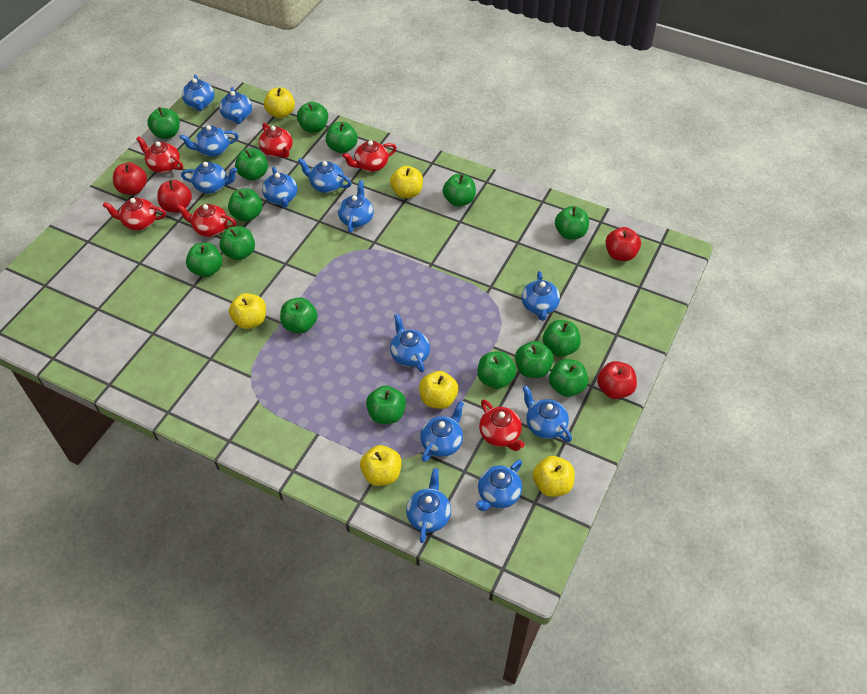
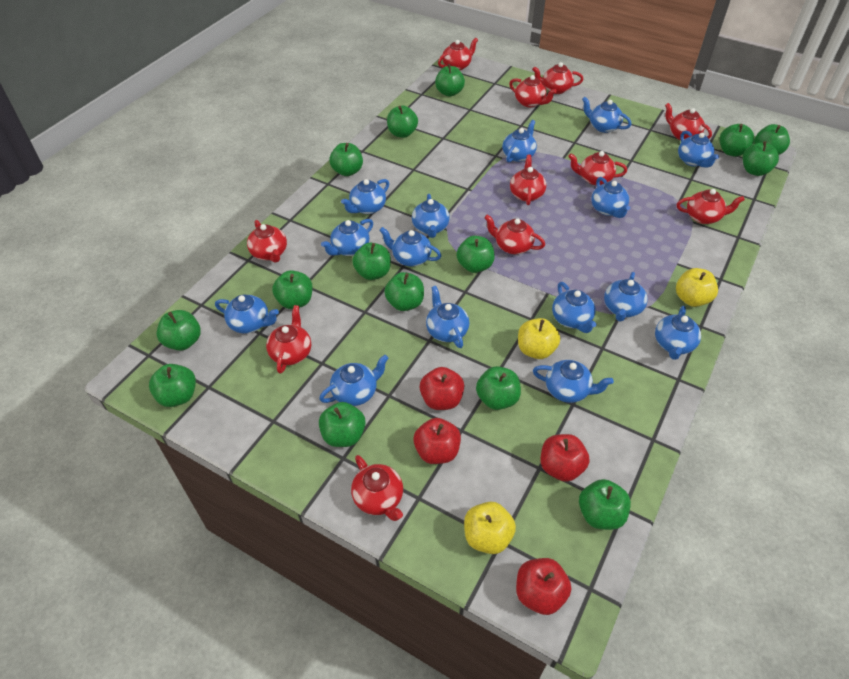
blue teapot: [180,125,239,157] [181,162,237,194] [182,75,215,111] [219,87,252,124] [262,167,298,208] [298,158,352,193] [338,180,374,233] [390,314,430,372] [406,468,451,543] [420,401,464,462] [475,460,522,511] [522,271,560,321] [523,386,572,442] = 13 -> [215,294,279,333] [319,355,389,406] [321,219,373,256] [341,179,389,214] [379,227,441,267] [412,194,450,238] [426,286,469,348] [502,120,537,162] [533,360,614,403] [552,282,597,333] [582,97,632,133] [591,177,630,218] [604,272,648,322] [655,306,701,360] [678,131,719,168] = 15
red teapot: [103,198,166,230] [136,136,183,173] [176,204,236,237] [259,123,293,158] [342,140,396,172] [479,399,525,451] = 6 -> [247,220,287,263] [266,305,311,374] [351,455,403,521] [438,38,478,70] [484,214,545,254] [509,75,557,107] [510,155,546,205] [532,62,584,94] [568,151,627,186] [665,103,712,141] [677,189,745,224] = 11
yellow apple: [229,293,266,329] [264,88,295,118] [360,445,402,486] [390,166,423,198] [419,371,458,409] [533,456,575,497] = 6 -> [464,502,516,554] [518,318,560,359] [676,268,718,307] = 3

